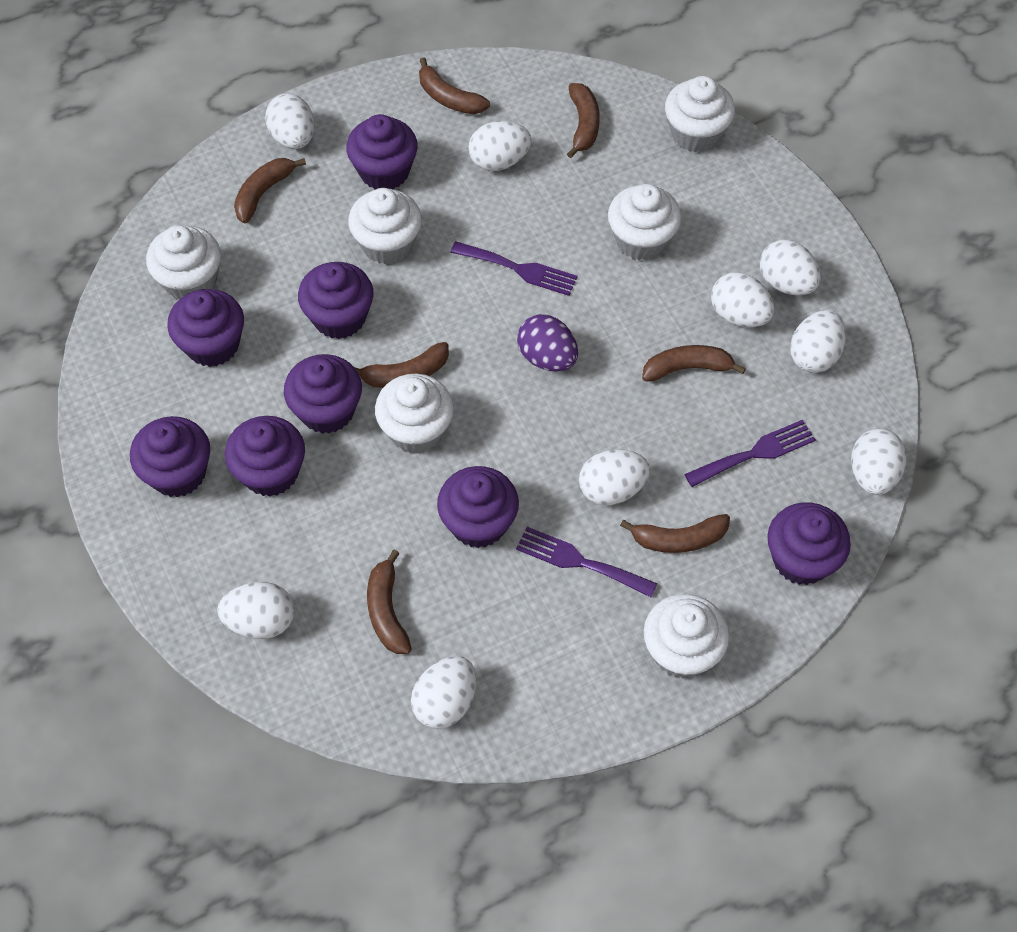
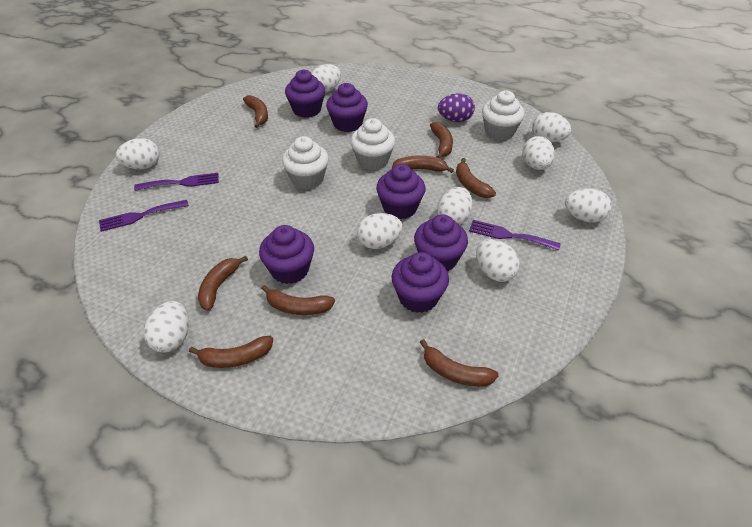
brown banana: [234,158,306,224] [354,342,449,388] [367,550,412,654] [419,57,490,114] [567,83,600,158] [620,514,730,553] [642,345,746,382] = 7 -> [189,336,273,368] [198,256,248,311] [243,95,268,128] [261,285,335,315] [392,155,454,173] [420,339,499,387] [430,122,453,158] [456,158,496,198] = 8
purple cupcake: [130,416,210,497] [167,289,244,367] [225,416,305,497] [284,354,362,434] [298,262,374,339] [346,114,418,190] [437,466,519,548] [767,502,851,585] = 8 -> [259,225,314,284] [285,70,325,118] [326,83,368,132] [376,164,426,219] [392,252,449,313] [414,214,468,271] = 6
white cupcake: [146,225,221,299] [348,188,422,265] [375,374,454,454] [608,184,681,260] [644,594,729,678] [665,76,735,152] = 6 -> [282,136,329,190] [350,118,395,170] [482,91,525,140] = 3

